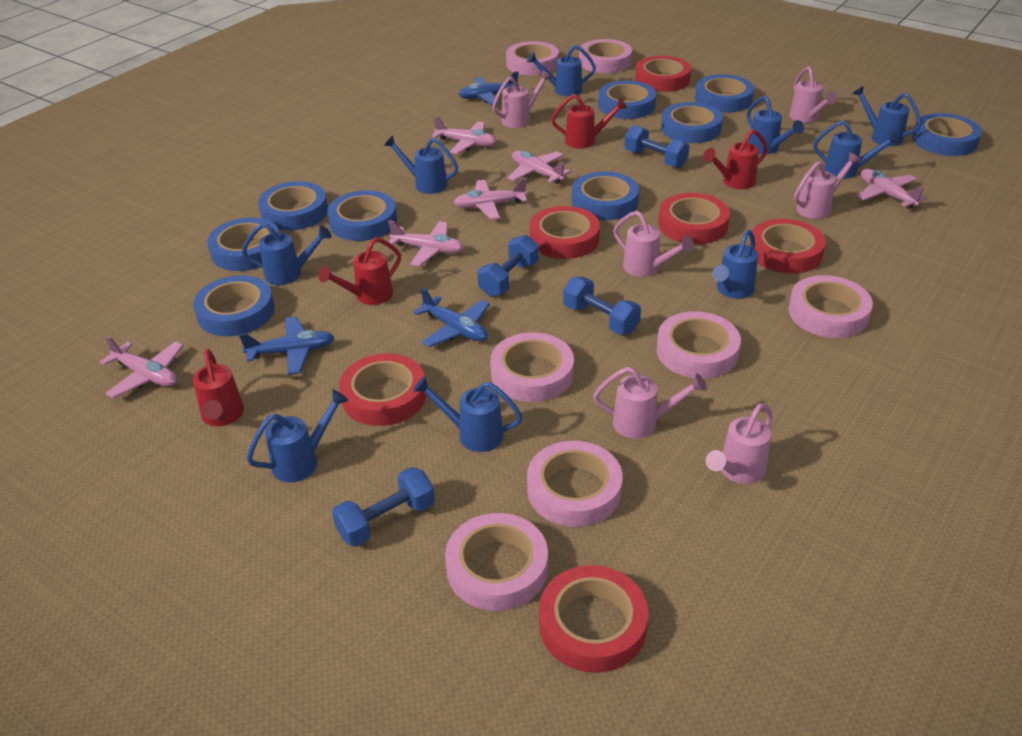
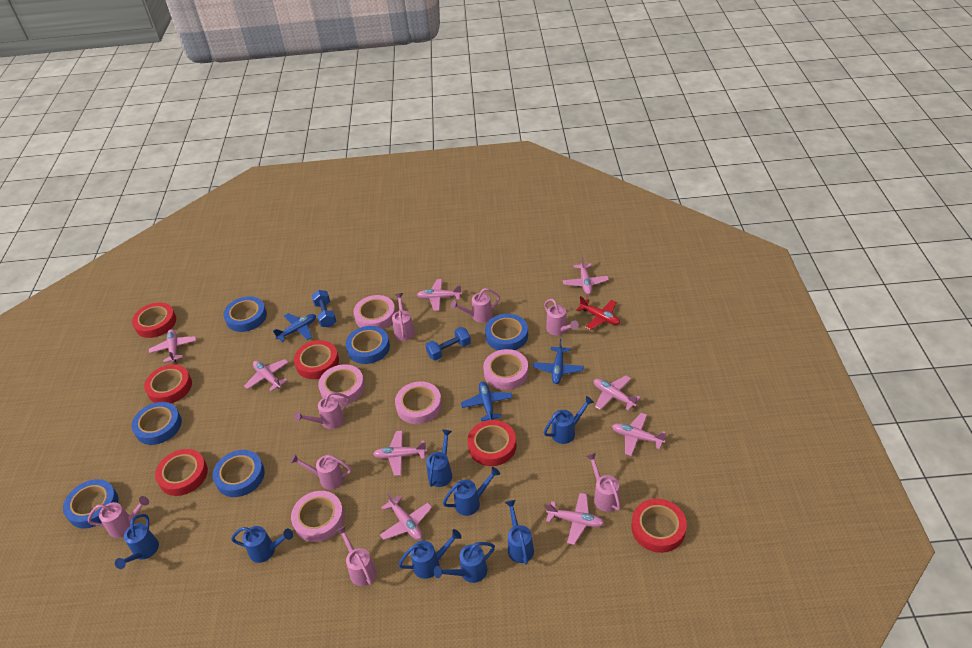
blue dumbbell: [332,467,435,547] [477,235,539,297] [563,276,641,335] [624,125,689,168] = 4 -> [311,290,337,328] [425,327,471,361] = 2
blue tape: [193,275,275,336] [207,217,279,271] [258,181,328,231] [327,190,397,241] [572,171,639,220] [598,80,656,119] [661,102,723,143] [695,74,754,112] [912,113,982,156] = 9 -> [63,479,118,528] [132,402,182,445] [212,450,265,497] [223,296,267,332] [346,326,390,364] [485,314,528,350] = 6
blue watering can: [242,223,332,285] [247,390,348,483] [384,136,458,194] [413,376,523,452] [527,45,596,96] [712,230,758,299] [747,96,804,154] [813,120,899,179] [852,85,922,146] = 9 -> [115,514,159,569] [231,526,293,563] [398,529,461,579] [426,429,452,487] [434,542,495,583] [443,467,500,516] [505,500,534,565] [544,396,594,444] = 8
pink plane: [100,336,184,398] [388,220,464,267] [432,116,497,154] [454,178,527,220] [507,151,571,184] [856,169,927,209] = 6 -> [149,329,196,363] [244,359,289,391] [373,431,427,476] [380,493,432,540] [417,279,462,311] [546,493,605,545] [563,256,609,295] [594,376,641,411] [612,413,666,456] = 9
pink tape: [445,513,548,611] [490,332,574,402] [506,41,559,76] [527,441,623,527] [579,39,632,73] [656,311,741,379] [788,275,873,338] = 7 -> [291,491,344,542] [318,364,365,406] [354,295,396,329] [395,381,442,424] [483,349,529,390] = 5
pink watering can: [492,70,552,128] [593,367,707,439] [613,211,694,277] [706,403,773,484] [789,66,838,123] [794,152,861,219] = 6 -> [88,496,149,538] [290,454,352,490] [295,392,349,429] [336,525,377,586] [392,293,415,341] [450,288,500,323] [544,299,579,336] [586,453,621,512] = 8
red plane: none = 0 -> [576,296,620,330] = 1
red watering can: [192,349,244,426] [318,237,401,305] [551,94,627,149] [703,129,768,189] = 4 -> none = 0

